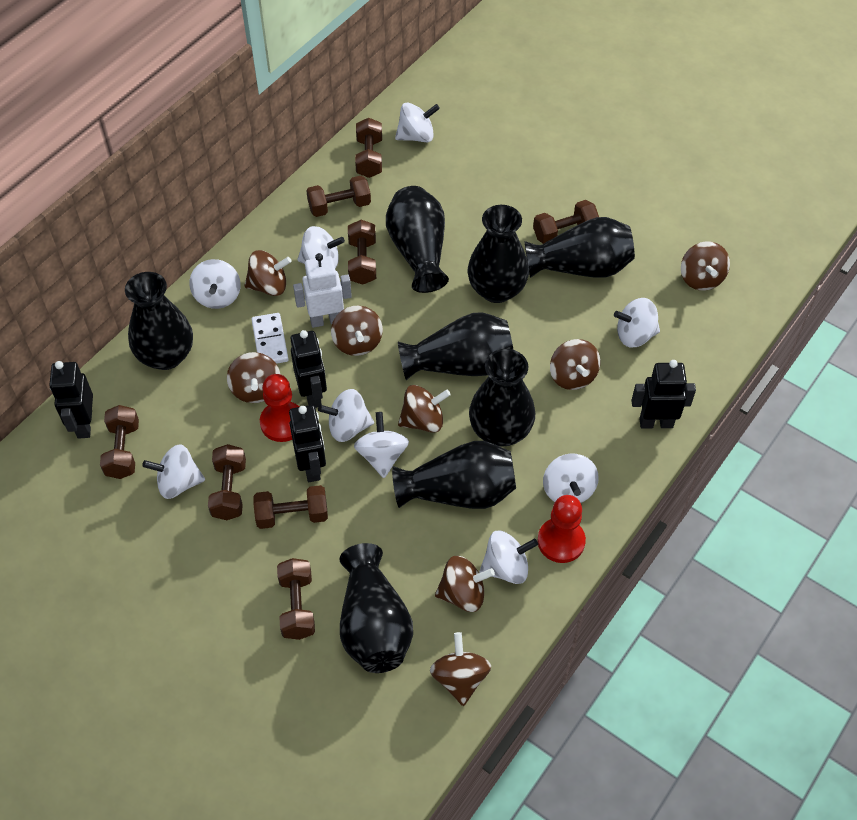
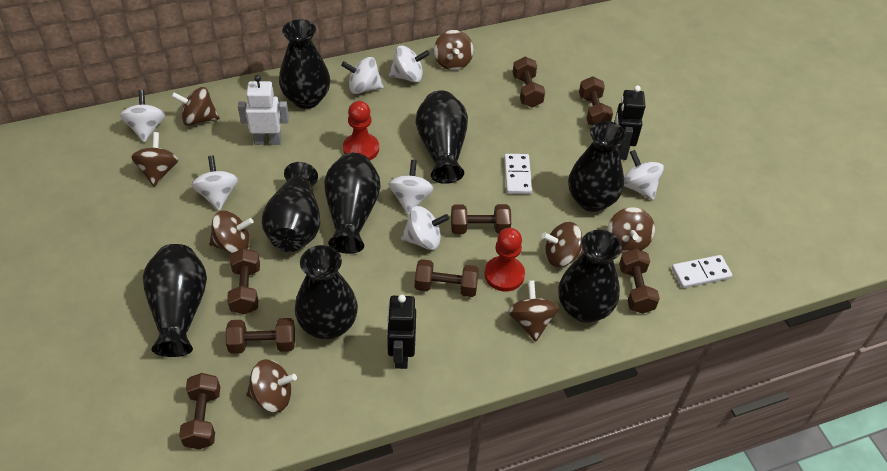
black robot: [49,361,93,439] [289,405,326,482] [290,330,327,408] [631,360,696,429] = 4 -> [387,295,416,369] [614,85,646,160] = 2
white domino: [251,313,289,364] = 1 -> [504,154,532,194] [672,255,732,288] = 2
white spinning top: [142,444,205,499] [189,259,241,309] [297,226,345,269] [318,389,374,442] [354,412,409,478] [395,103,440,142] [479,531,538,584] [543,454,599,503] [614,298,660,347] = 9 -> [120,90,165,143] [191,155,238,211] [341,57,384,94] [389,46,430,82] [389,160,434,215] [401,206,449,250] [624,150,664,200] = 7

